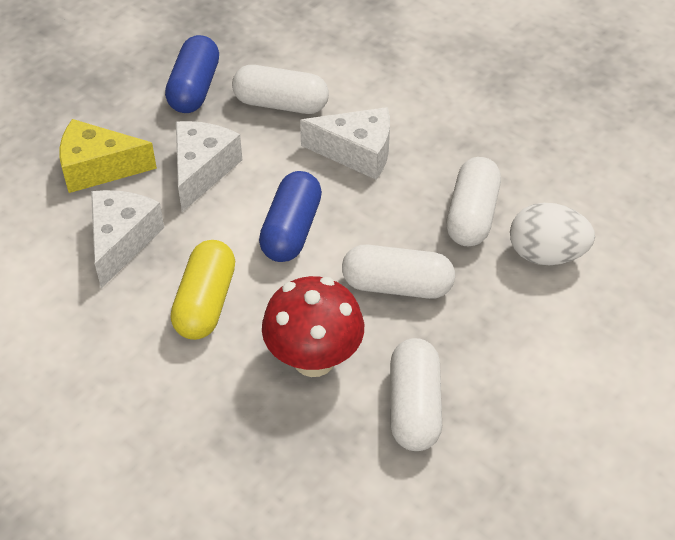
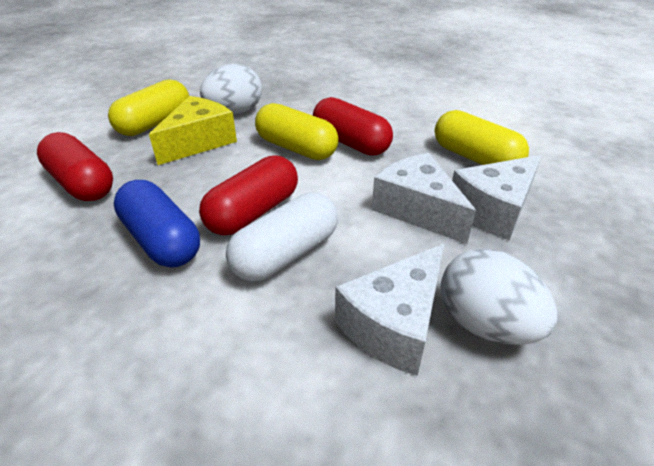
blue capsule: [165,35,219,113] [259,171,322,262] = 2 -> [114,180,200,268] = 1
red capsule: none = 0 -> [37,132,113,201] [199,155,298,235] [313,97,393,156] = 3
red mushroom: [262,276,364,377] = 1 -> none = 0
white capsule: [232,65,329,114] [342,245,455,299] [390,338,442,451] [446,157,501,246] = 4 -> [226,192,338,282] = 1
white egg: [510,203,595,265] = 1 -> [200,64,262,114] [440,248,557,345] = 2
yellow capsule: [171,240,235,340] = 1 -> [108,79,189,136] [255,103,339,160] [435,110,529,165] = 3

